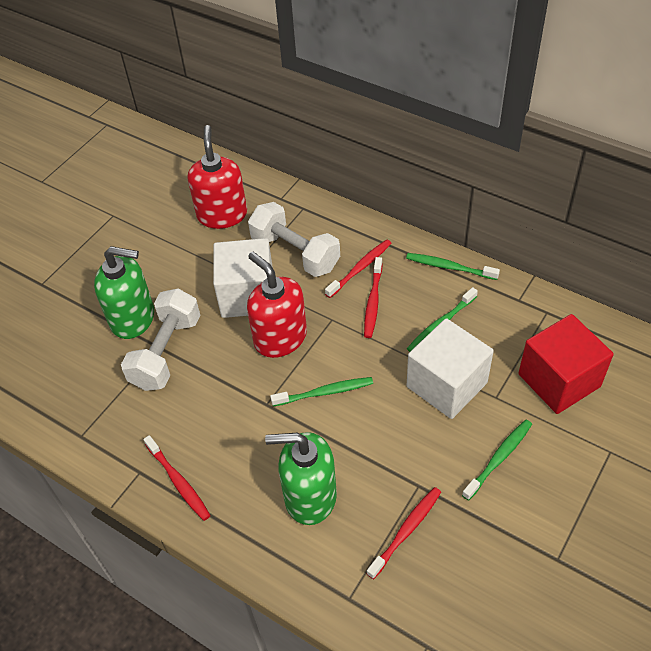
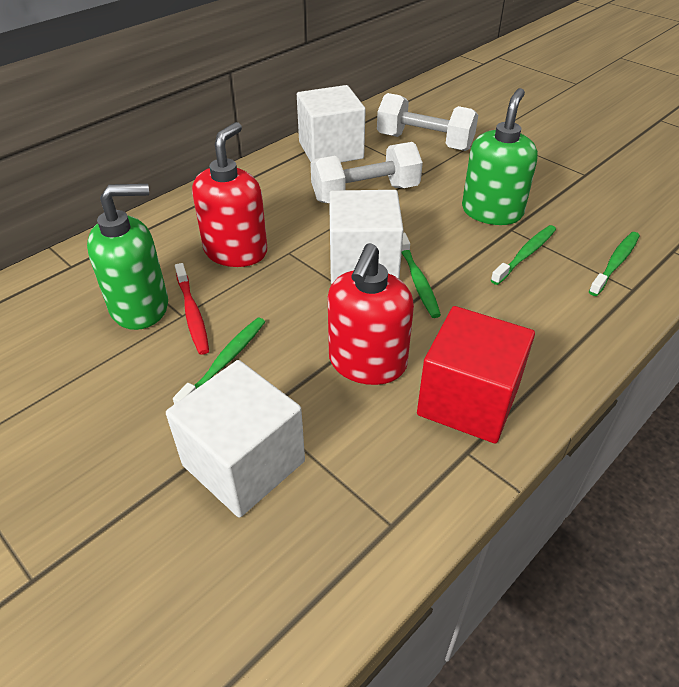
red toothbrush: [143,435,211,521] [325,240,392,298] [364,257,382,338] [367,487,441,579] = 4 -> [175,263,209,355] = 1
white cube: [213,238,273,318] [407,318,494,419] = 2 -> [166,360,305,517] [297,85,366,162] [329,190,403,284] = 3

